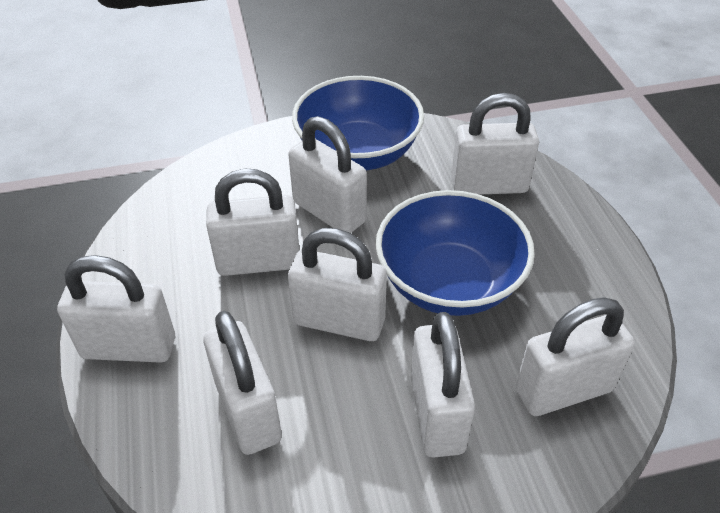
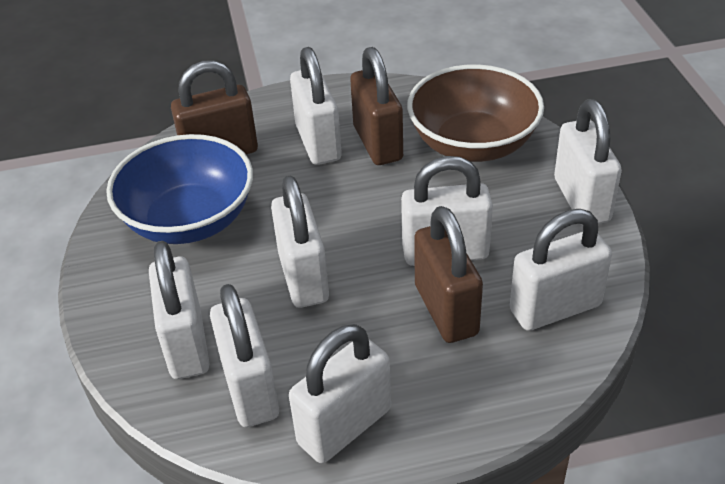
blue bowl: [292,76,424,170] [375,190,535,316] = 2 -> [106,134,253,244] = 1
brown bowl: none = 0 -> [407,64,544,162] = 1
brown padlock: none = 0 -> [171,60,258,154] [350,47,403,165] [414,206,483,343] = 3

